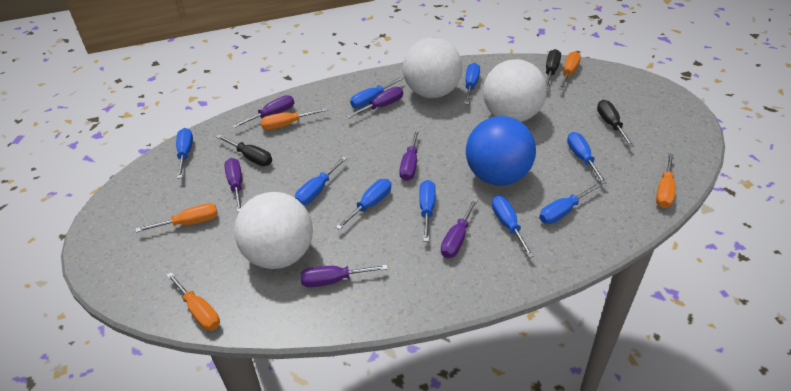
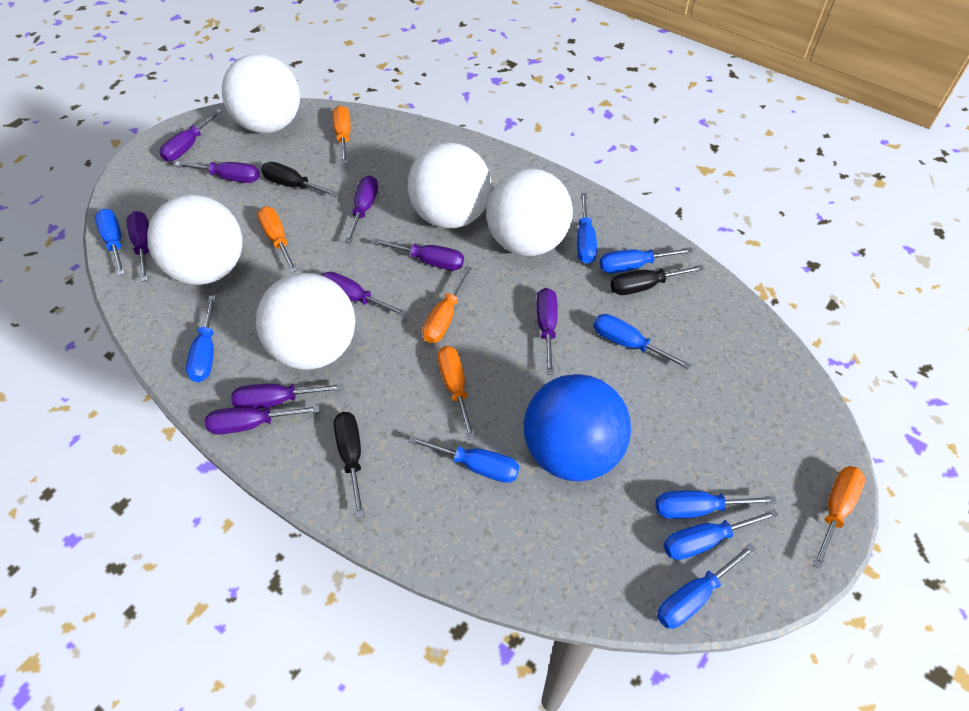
purple screwdriver: [224,158,242,212] [233,95,294,128] [300,265,388,287] [346,87,403,119] [399,129,419,181] [441,198,478,258] = 6 -> [127,211,149,282] [160,109,222,161] [175,161,259,183] [205,405,320,435] [231,383,343,409] [321,271,407,317] [345,175,378,244] [373,239,464,270] [536,288,558,374] = 9
white ball: [234,192,313,269] [403,37,463,98] [483,59,547,122] = 3 -> [147,195,242,285] [222,54,300,133] [256,273,355,370] [408,142,492,228] [486,168,573,256] = 5

